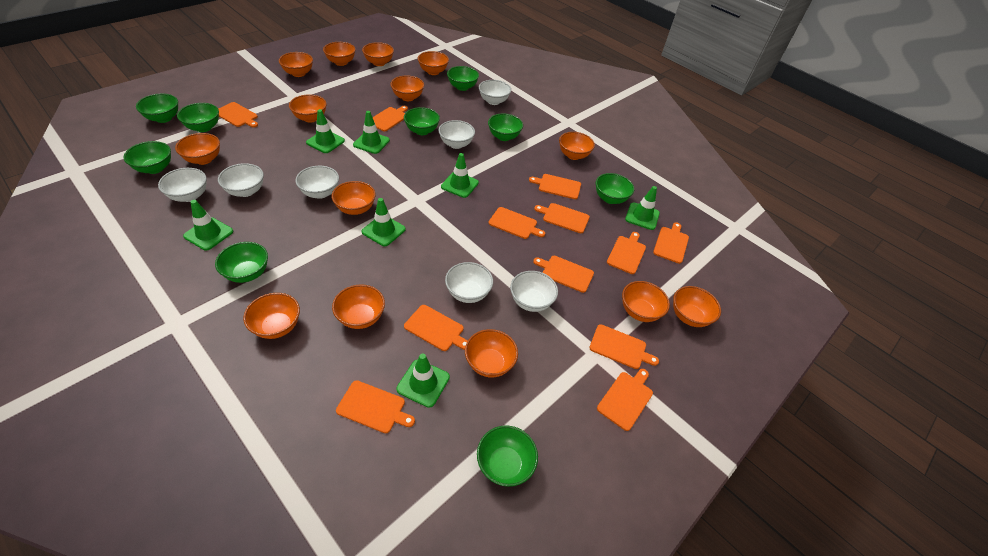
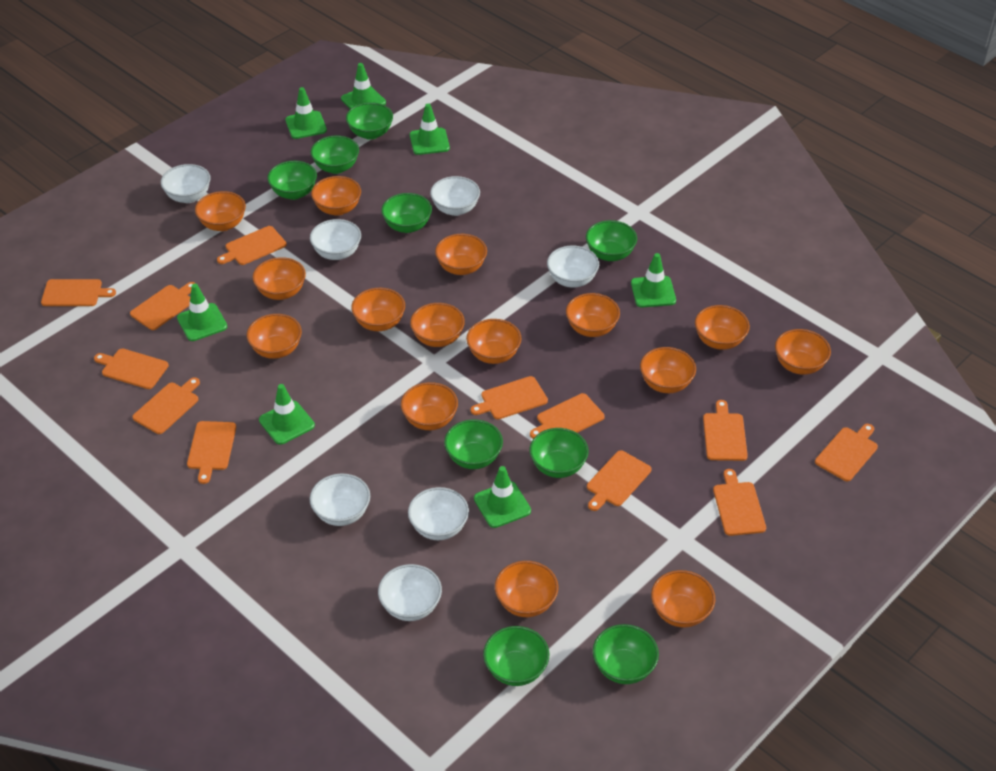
orange bowl: [175,133,220,165] [243,293,300,339] [279,52,313,77] [289,94,327,123] [323,42,356,66] [332,181,376,215] [332,284,385,329] [362,42,394,66] [390,75,424,101] [418,51,449,75] [465,329,518,377] [559,132,595,160] [622,281,670,322] [673,286,721,327] = 14 -> [195,191,246,231] [247,314,302,359] [252,257,306,300] [311,176,361,216] [351,288,405,331] [401,382,458,430] [410,303,465,347] [435,234,487,275] [466,319,522,364] [495,561,558,617] [566,293,620,337] [640,347,696,393] [651,570,715,628] [695,305,750,350] [775,329,831,375] = 15

